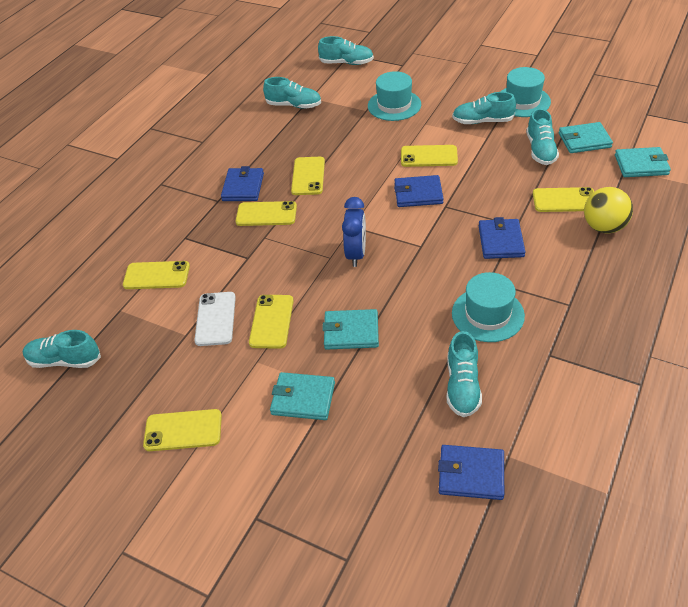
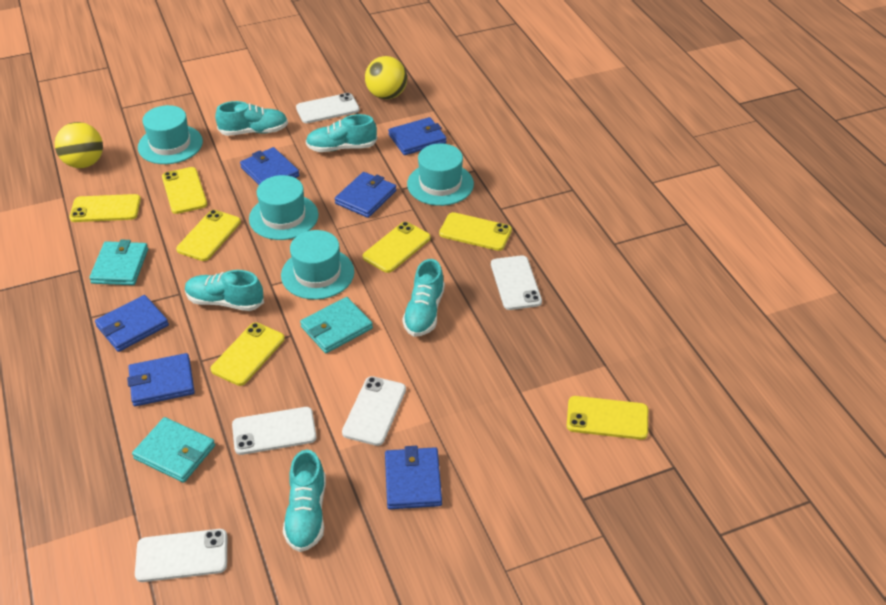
blue clock: [342,197,366,267] = 1 -> none = 0
blue wallet: [221,166,264,201] [394,175,444,207] [438,445,504,500] [479,217,526,259] = 4 -> [95,295,169,352] [127,353,195,406] [240,147,300,185] [335,172,396,218] [385,446,442,509] [388,117,447,155] = 6
turquoise hat: [368,71,421,121] [452,272,525,342] [500,67,551,117] = 3 -> [138,105,203,164] [249,175,318,240] [281,230,354,300] [407,143,474,206] = 4
turquoise shoe: [23,330,101,368] [263,77,321,109] [318,36,374,65] [447,331,482,417] [452,92,516,124] [526,108,559,165] = 6 -> [185,270,264,311] [215,101,288,136] [283,450,326,552] [306,114,377,152] [402,259,445,337] = 5
turquoise wallet: [270,372,335,420] [322,309,379,350] [559,122,613,153] [615,147,671,177] = 4 -> [89,240,148,285] [132,417,215,483] [300,297,373,353] = 3
white phone: [194,292,236,346] = 1 -> [135,529,227,582] [232,407,317,455] [296,93,360,123] [342,376,406,446] [491,255,542,310] = 5
yellow ball: [584,187,633,233] = 1 -> [55,122,103,168] [365,56,407,99] = 2

